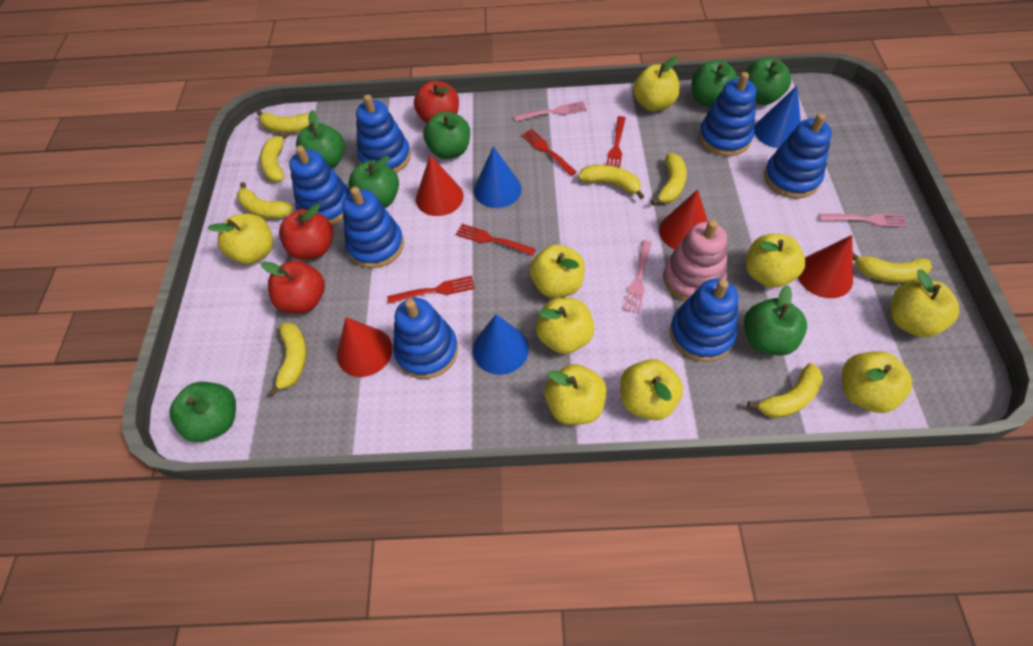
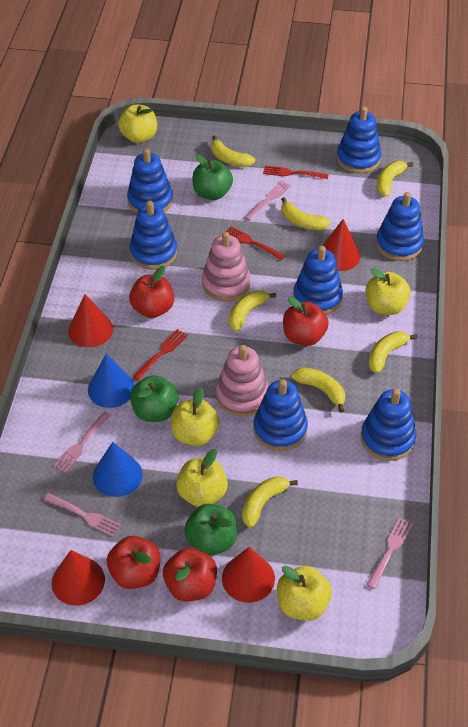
blue cone: [473,314,529,375] [474,146,522,208] [754,86,801,148] = 3 -> [88,354,134,408] [93,442,143,497] = 2
green apple: [170,382,236,442] [296,110,345,168] [349,155,399,208] [423,111,470,159] [692,60,738,108] [744,285,807,356] [745,57,791,105] = 7 -> [130,375,179,422] [184,504,237,556] [192,154,233,200] = 3
pink fork: [514,101,587,121] [624,240,652,314] [819,214,908,227] = 3 -> [44,493,121,537] [54,411,111,473] [244,180,291,221] [366,517,413,589] = 4
pink stacking toy: [663,220,727,302] = 1 -> [202,232,250,302] [216,345,269,416] = 2
red apple: [261,260,325,313] [279,204,333,260] [414,80,459,124] = 3 -> [107,536,160,589] [129,266,174,318] [163,548,217,601] [283,296,329,346] = 4
red fork: [387,276,475,304] [456,224,536,256] [521,129,576,176] [606,116,626,168] = 4 -> [132,329,188,380] [226,226,285,260] [263,165,329,179] = 3
yellow apple: [208,214,273,264] [530,244,585,298] [536,298,595,354] [545,364,607,425] [620,359,683,420] [633,56,680,112] [746,234,805,288] [842,352,912,413] [891,269,959,337] = 9 -> [118,104,157,143] [171,387,220,446] [176,449,228,507] [277,566,332,621] [365,268,411,315] = 5
yellow banana: [237,182,293,219] [257,110,309,133] [260,132,289,182] [268,322,307,396] [578,165,644,199] [651,153,687,205] [747,363,823,418] [853,253,932,283] = 8 -> [211,135,255,167] [229,290,276,331] [242,476,298,528] [281,197,331,230] [291,367,345,412] [368,331,417,374] [377,161,413,197] = 7

